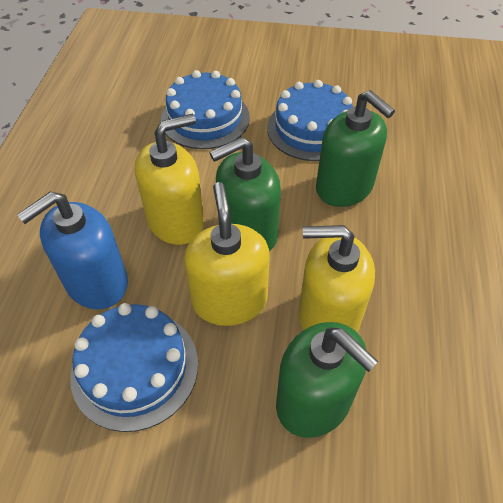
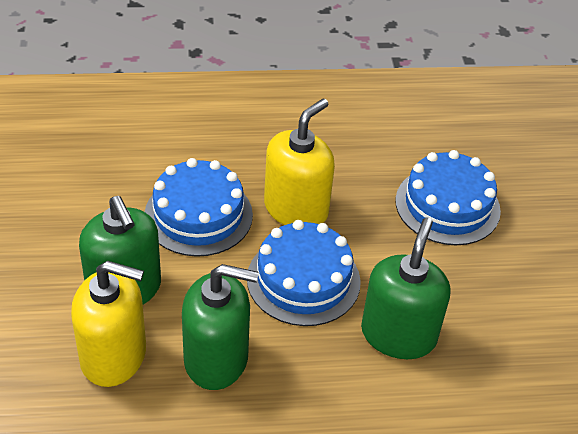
blue soap dispenser: [17,192,128,309] = 1 -> none = 0
yellow soap dispenser: [135,114,204,245] [184,182,270,326] [299,225,375,332] = 3 -> [71,261,146,387] [264,99,335,225] = 2

